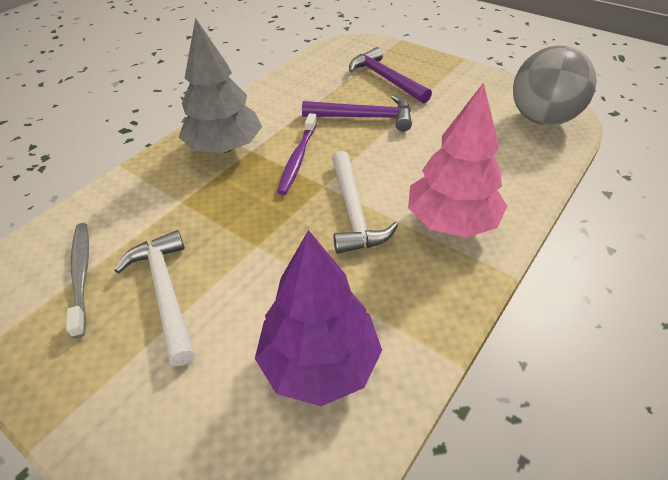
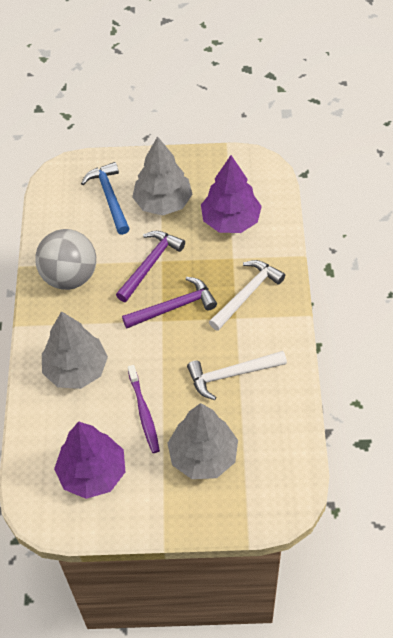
blue hammer: none = 0 -> [81,162,130,235] = 1
grey toothbrush: [66,223,89,338] = 1 -> none = 0
grey tree: [179,18,262,153] = 1 -> [42,311,108,389] [132,136,193,216] [167,403,238,479] = 3
pink tree: [408,82,507,238] = 1 -> none = 0
purple tree: [255,230,382,406] = 1 -> [54,421,125,499] [201,155,262,233] = 2

